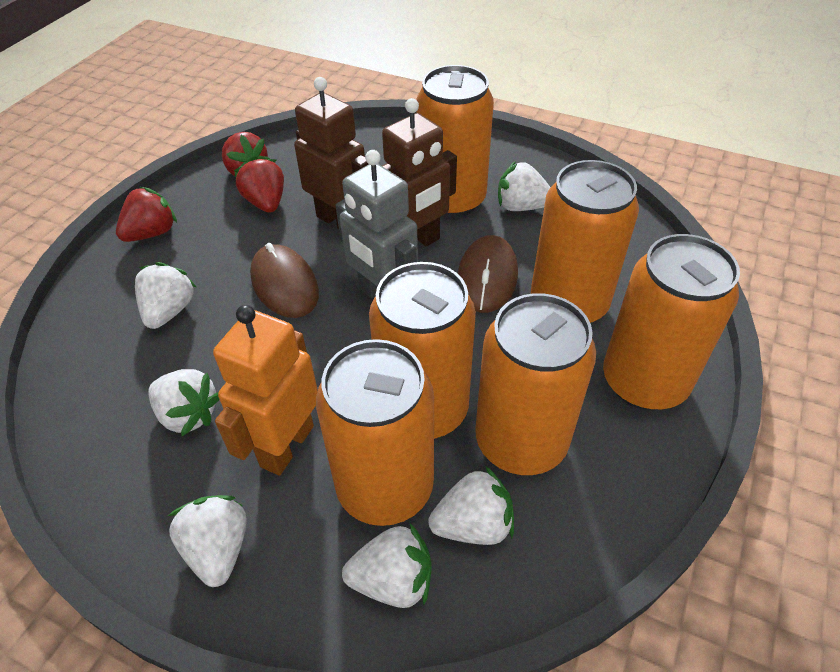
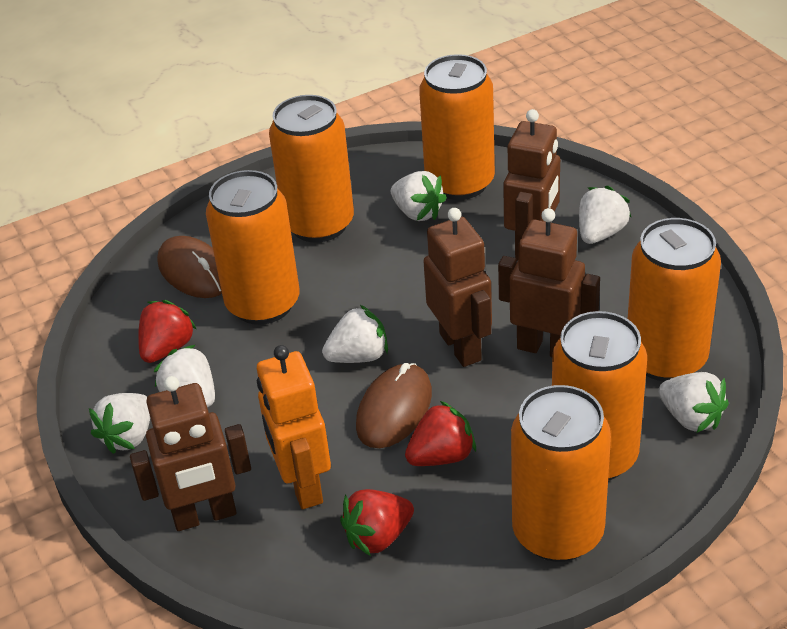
brown robot: [294,77,368,230] [382,98,457,246] = 2 -> [130,376,251,531] [424,208,492,367] [498,208,600,357] [503,109,560,261] = 4
grey robot: [336,150,418,298] = 1 -> none = 0

